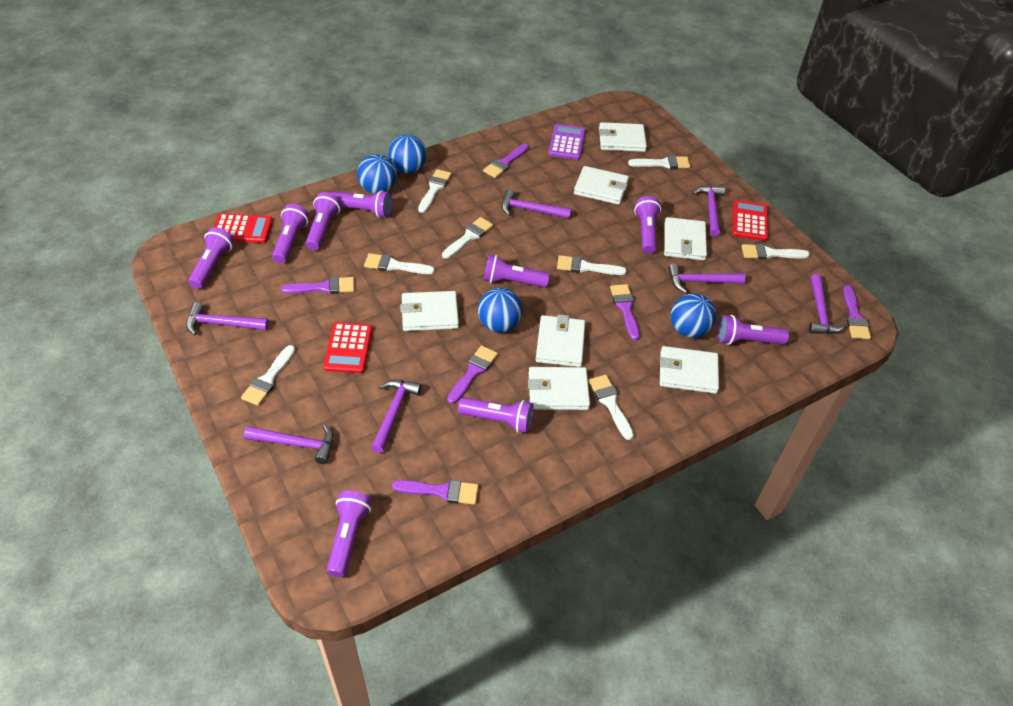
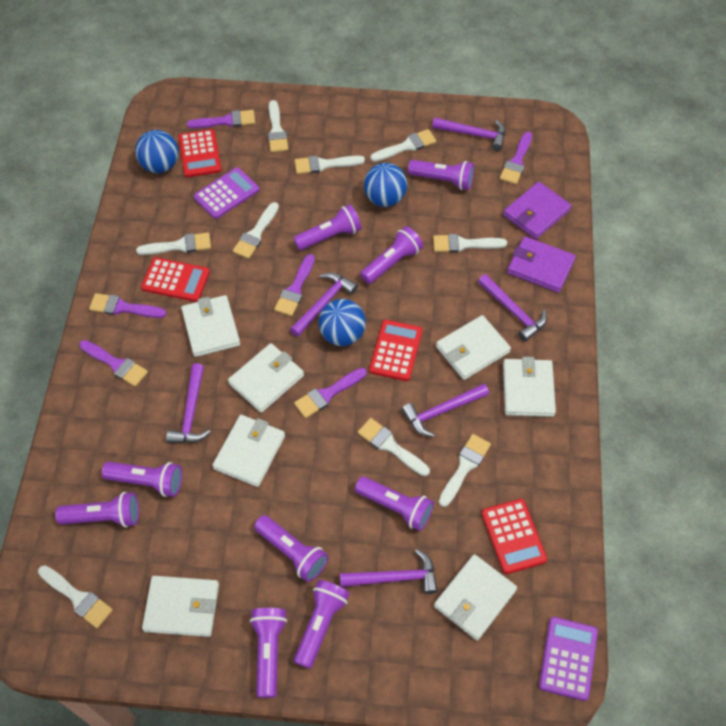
blue ball: [357,154,397,194] [388,134,427,174] [478,288,523,333] [671,293,716,338] = 4 -> [135,130,179,173] [318,299,366,346] [364,163,407,207] = 3
purple calculator: [548,124,586,160] = 1 -> [194,168,259,219] [539,617,598,701] = 2
purple hammer: [186,302,269,335] [244,424,334,464] [371,380,422,453] [502,189,571,219] [668,263,746,293] [692,185,725,237] [809,274,846,334] = 7 -> [166,363,211,443] [290,272,358,337] [340,549,438,594] [402,384,489,437] [432,118,505,151] [478,274,547,342] = 6
purple wallet: none = 0 -> [503,182,571,239] [507,236,576,293] = 2
red calculator: [214,213,273,243] [323,322,373,373] [732,200,768,241] = 3 -> [141,257,210,302] [178,129,221,177] [369,320,422,381] [481,499,547,574] = 4
white brush: [241,345,295,406] [364,253,435,274] [418,169,452,213] [442,217,493,259] [557,255,627,275] [588,375,634,440] [628,155,690,169] [742,244,810,260] = 8 -> [38,565,113,628] [136,233,211,255] [233,202,279,259] [268,100,288,152] [295,156,365,174] [358,418,430,476] [370,129,436,162] [433,234,507,253] [439,434,491,507] = 9

